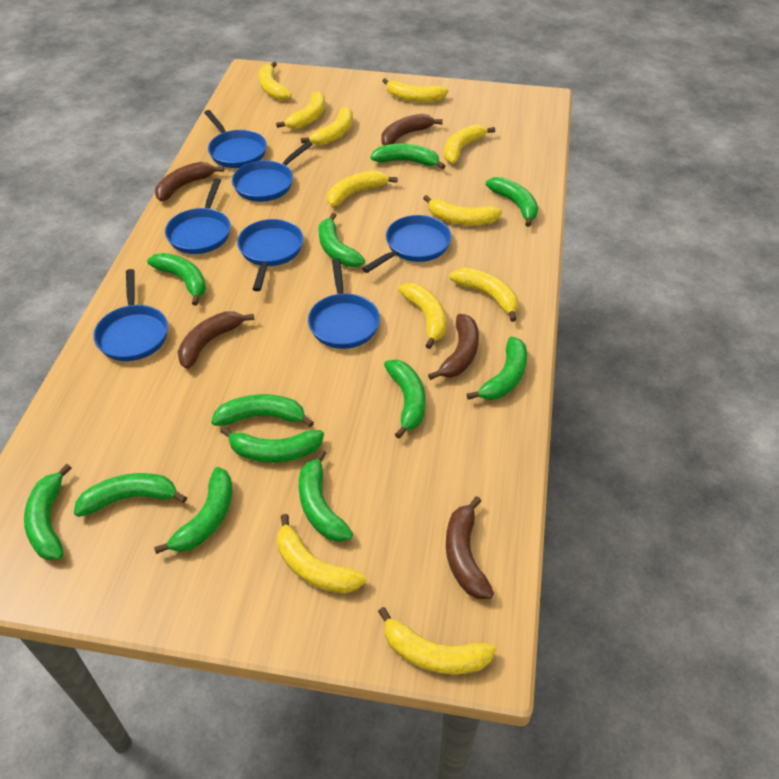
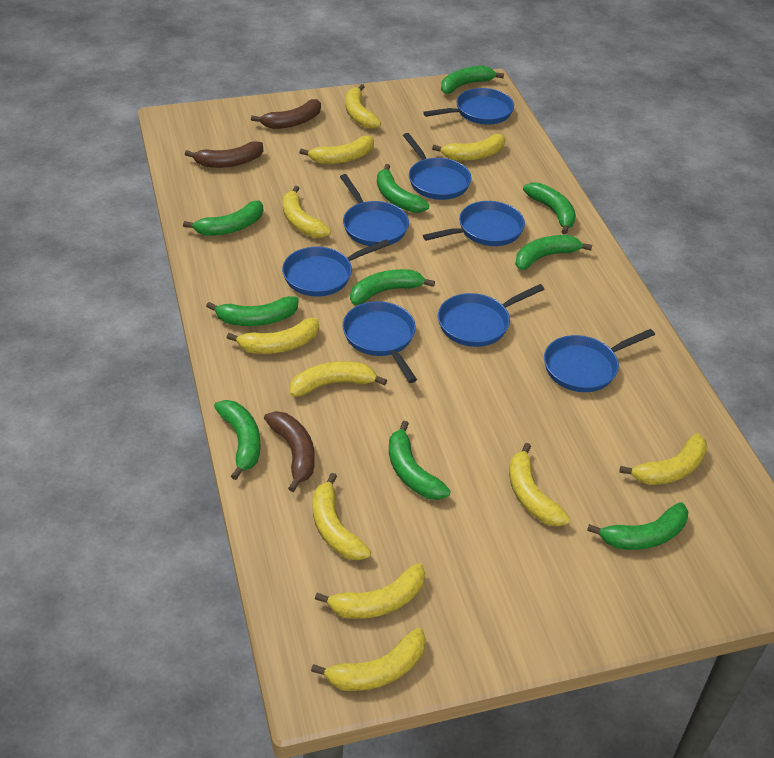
blue pan: [93,269,168,361] [165,178,231,254] [204,110,267,168] [232,141,312,202] [237,219,303,291] [308,258,380,349] [362,215,451,273] = 7 -> [282,239,390,297] [340,174,409,246] [342,301,417,383] [403,133,472,200] [423,88,514,125] [423,201,525,246] [438,284,544,347] [544,329,655,392] = 8
brown banana: [155,162,224,201] [178,311,254,369] [381,114,443,145] [428,314,479,380] [446,496,494,599] = 5 -> [185,141,263,168] [251,99,321,129] [264,411,315,492] = 3
green banana: [24,464,71,560] [74,473,187,517] [147,253,206,306] [154,467,232,554] [211,394,314,427] [221,427,324,463] [298,450,353,542] [319,212,365,267] [371,144,445,169] [384,360,426,439] [467,336,527,400] [486,177,538,227] = 12 -> [183,201,263,236] [206,296,299,326] [214,400,261,480] [350,269,435,305] [377,164,429,213] [389,421,451,500] [441,66,504,94] [515,235,592,270] [523,182,576,235] [587,502,689,550] = 10

